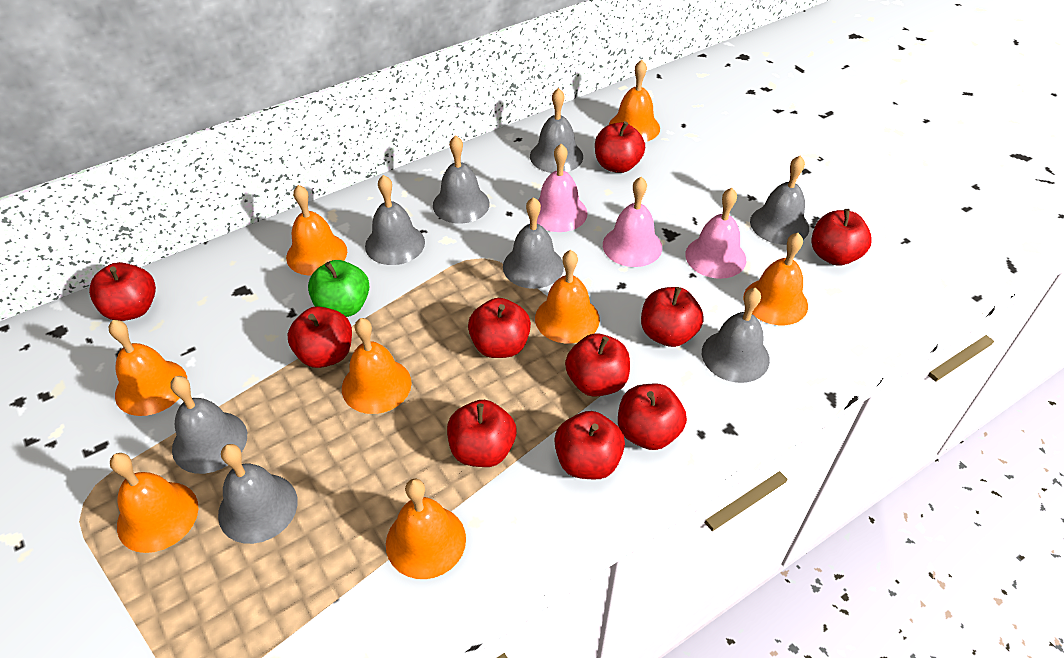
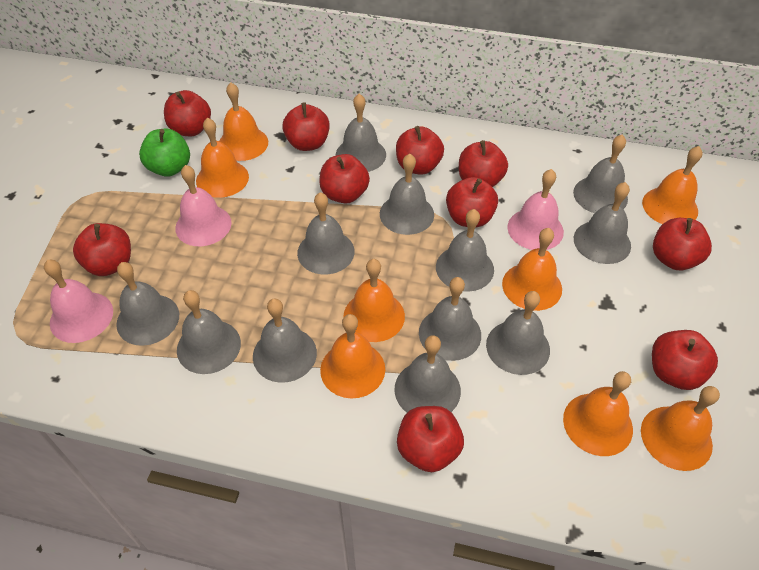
grey bell: [170,376,247,474] [218,444,298,544] [365,175,425,265] [433,135,490,224] [503,197,564,289] [530,88,583,173] [702,288,770,383] [750,156,809,245] = 8 -> [116,262,179,346] [177,290,241,374] [253,298,317,383] [297,192,355,275] [336,94,386,172] [380,154,434,235] [394,335,461,412] [419,277,481,361] [436,209,494,292] [486,291,550,375] [573,135,628,213] [574,182,631,264] = 12

